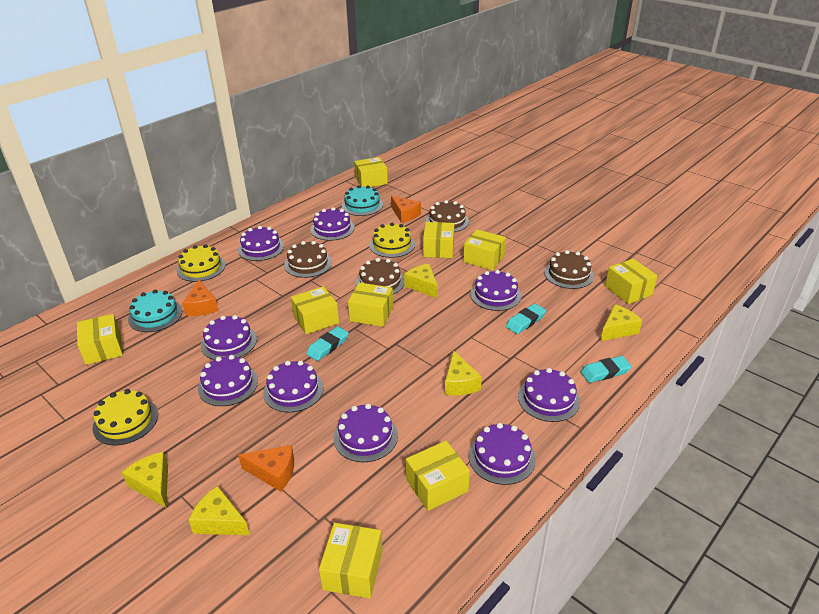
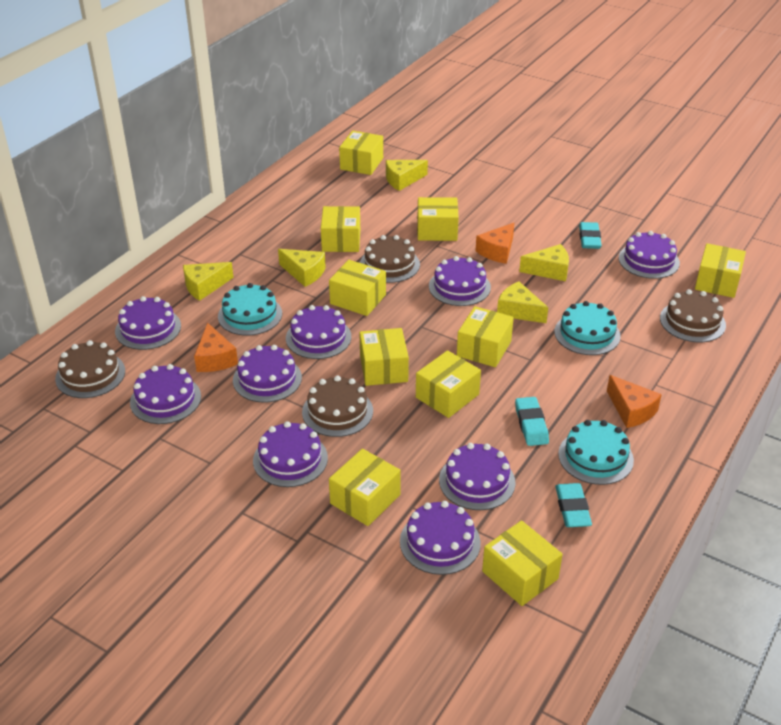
turquoise cake: [128,289,182,332] [342,185,383,216] = 2 -> [218,283,282,336] [554,301,621,355] [558,420,634,485] = 3
yellow box: [77,314,123,365] [291,286,339,334] [319,523,382,598] [348,282,393,327] [354,157,388,187] [406,441,470,511] [423,222,454,258] [463,229,506,270] [605,259,657,304] = 9 -> [321,206,360,252] [329,260,386,316] [329,449,401,526] [339,131,383,175] [359,328,409,386] [416,350,481,418] [417,197,459,241] [457,306,514,367] [482,520,563,606] [695,243,746,298] = 10
yellow cake: [92,389,158,445] [177,244,225,282] [369,223,415,258] = 3 -> none = 0

